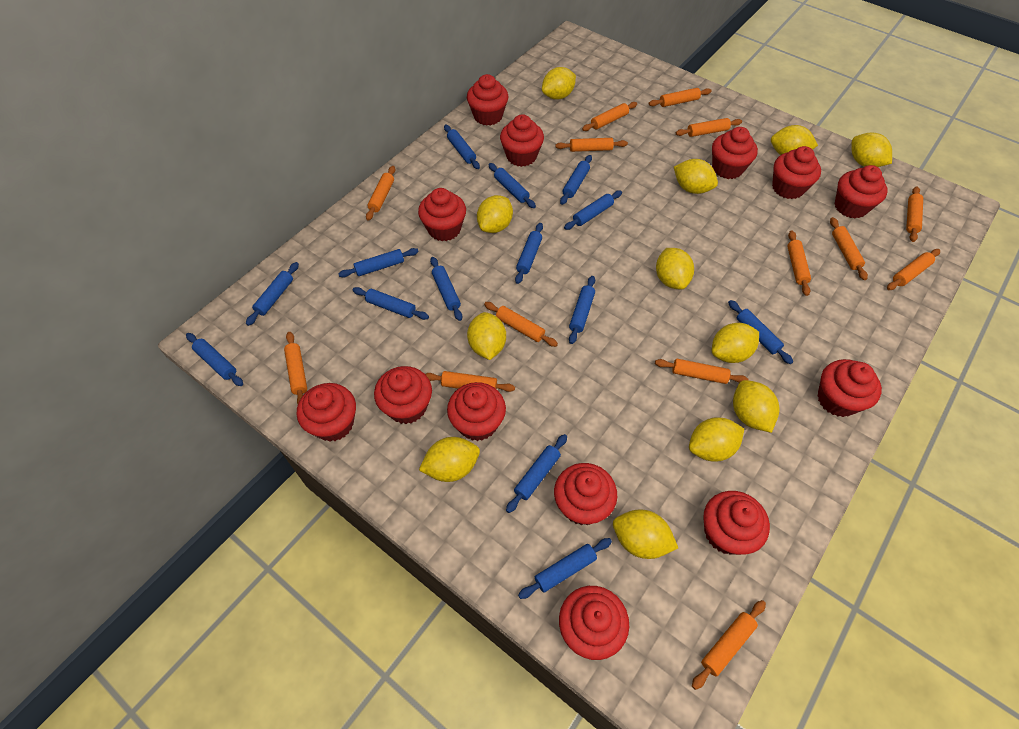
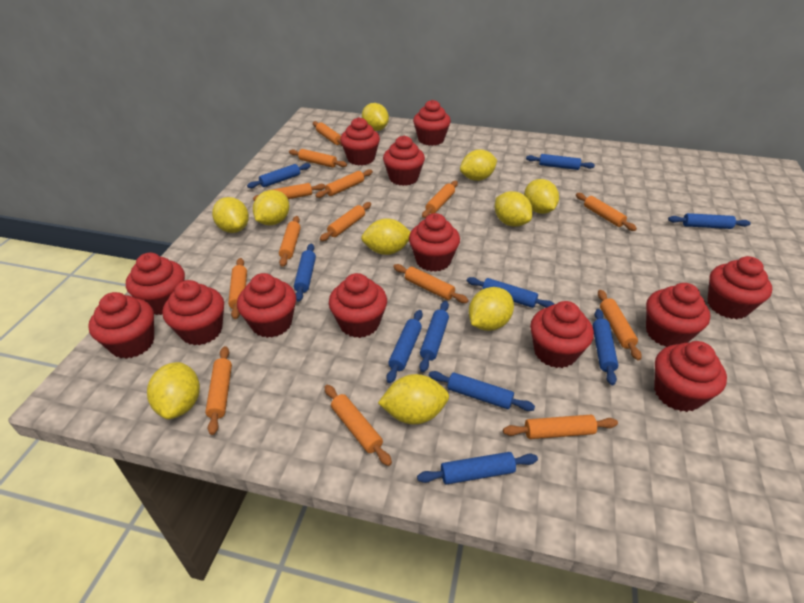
blue rolling pin: [186,333,243,386] [246,262,299,326] [339,248,419,278] [352,287,429,320] [430,257,462,321] [444,125,480,169] [488,163,536,208] [506,434,567,513] [515,223,543,284] [518,538,612,599] [560,155,592,205] [564,190,622,230] [569,276,595,344] [728,300,793,364] = 14 -> [247,163,311,188] [294,244,316,302] [386,310,423,383] [417,452,538,485] [419,301,449,372] [429,371,535,411] [467,277,554,308] [526,154,595,170] [592,309,618,385] [668,213,751,229] = 10
yellow lemon: [419,437,480,482] [467,312,506,360] [477,195,513,233] [542,67,576,100] [613,509,678,559] [656,248,694,289] [674,159,718,194] [689,417,744,462] [712,323,759,363] [733,380,780,433] [771,125,818,155] [851,133,892,167] = 12 -> [147,362,200,419] [212,197,249,233] [253,190,289,226] [361,218,410,255] [362,103,389,131] [378,374,449,425] [460,150,497,181] [469,287,514,331] [495,191,532,227] [524,179,559,214] = 10

